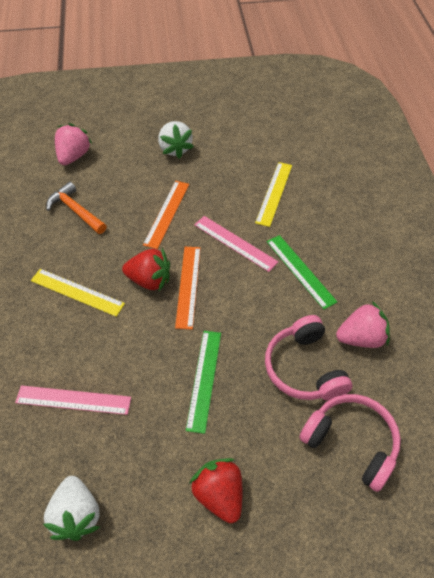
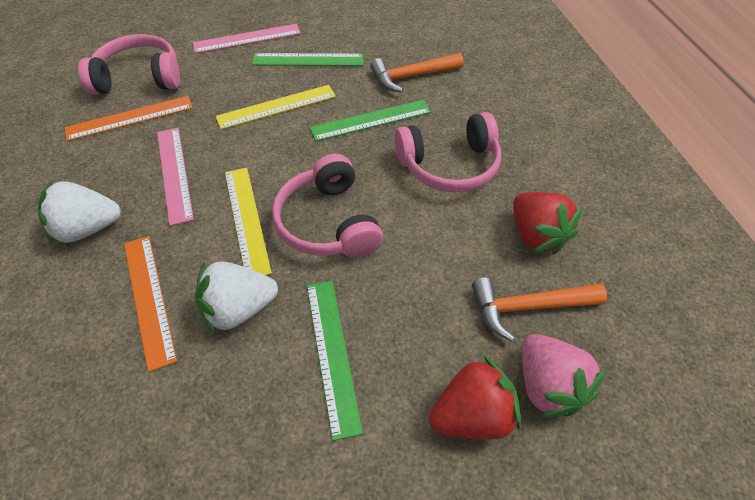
green ruler: [186,331,221,434] [267,235,337,309] = 2 -> [252,53,363,66] [307,281,363,441] [310,100,431,141] = 3
orange hammer: [46,182,107,234] = 1 -> [370,53,464,92] [472,277,607,341] = 2
pink headphones: [265,315,352,401] [299,394,401,492] = 2 -> [78,34,180,95] [272,154,383,258] [394,112,501,193] = 3
pink strawberry: [55,123,92,165] [336,301,390,348] = 2 -> [522,334,606,418] = 1

